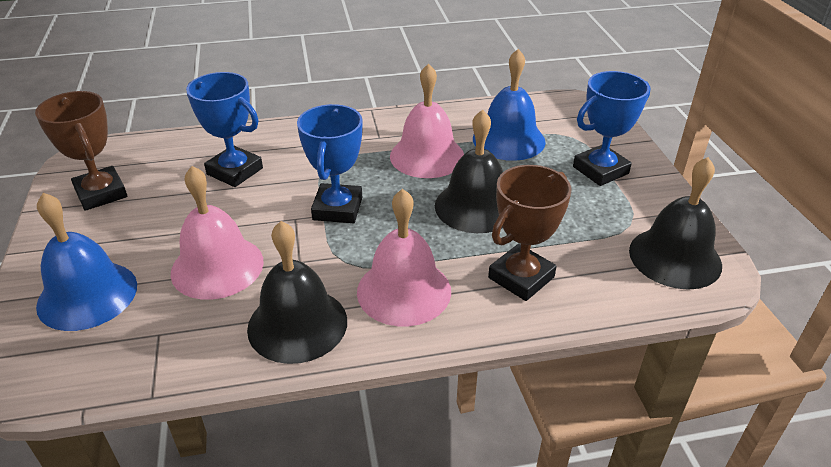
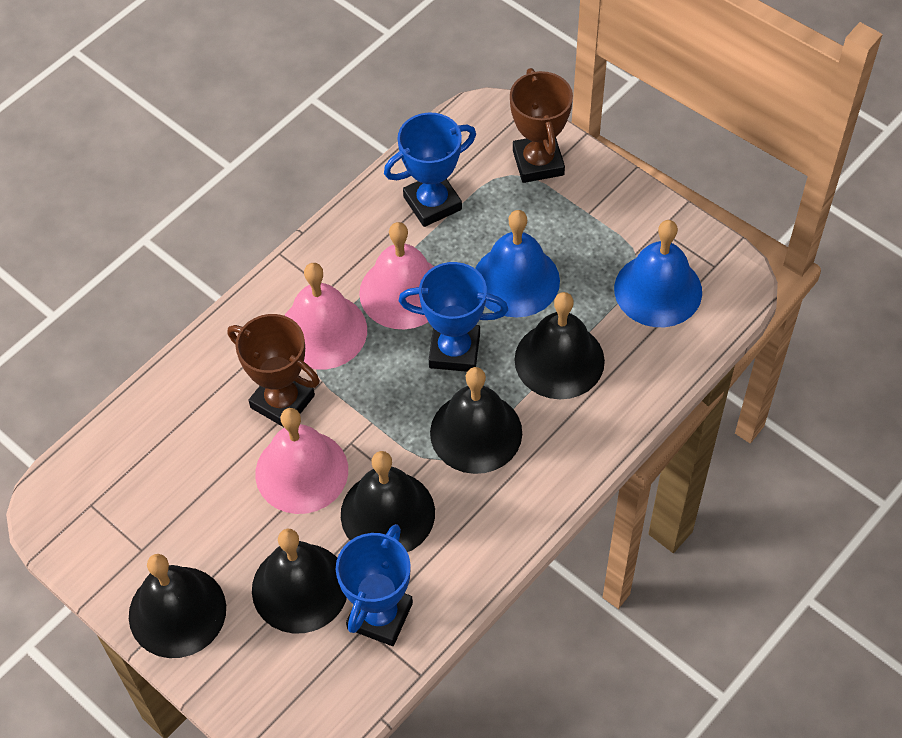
black bell: [247,221,347,364] [435,110,503,233] [629,157,722,290] = 3 -> [129,554,226,658] [252,529,347,633] [341,451,435,552] [430,367,522,474] [514,292,605,399] = 5

